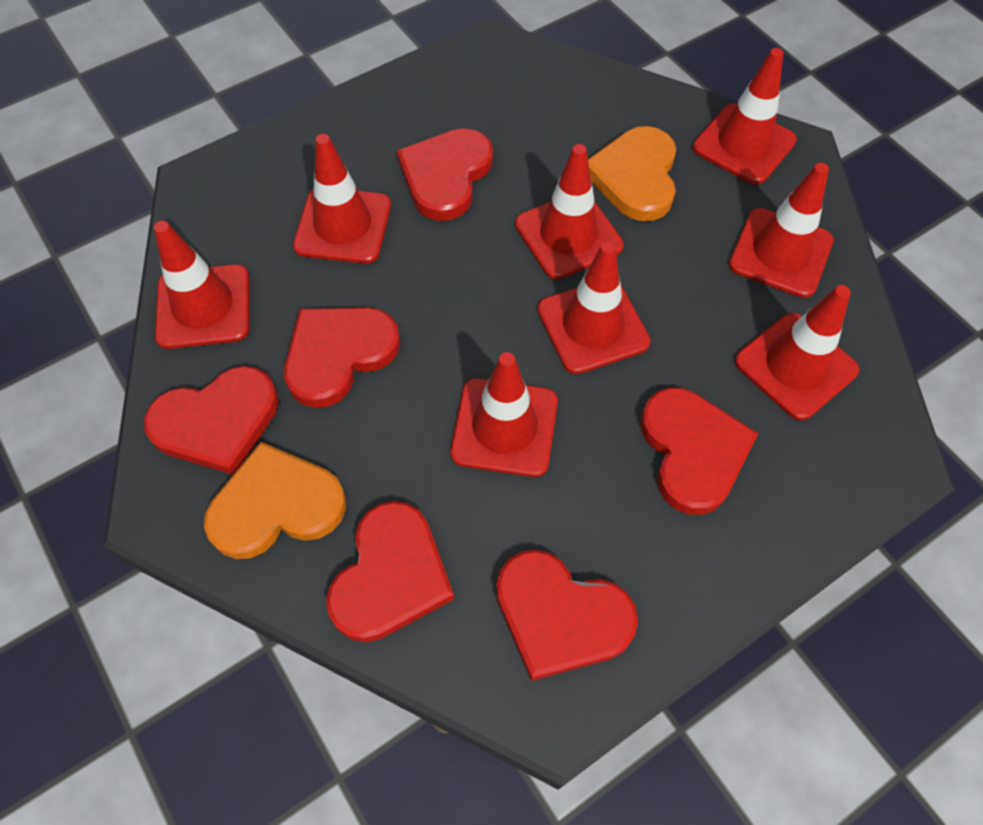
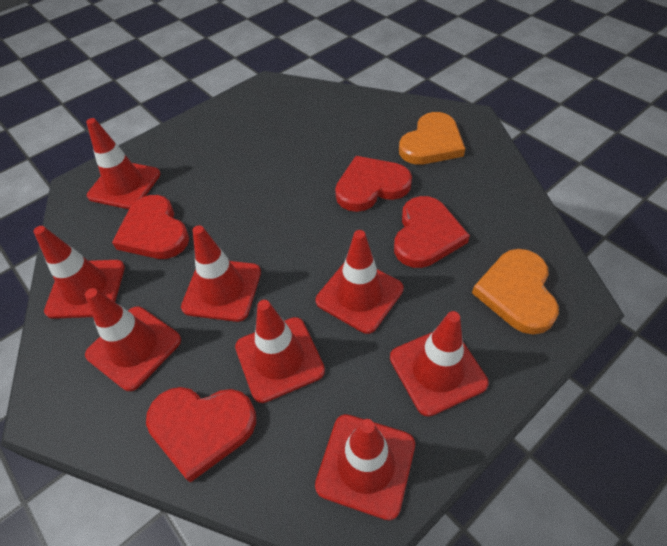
red heart: [144,366,279,475] [284,307,400,408] [326,501,454,642] [397,128,493,221] [496,550,638,681] [640,387,758,515] = 6 -> [112,195,189,259] [146,387,256,483] [335,156,412,212] [394,196,470,268] = 4

